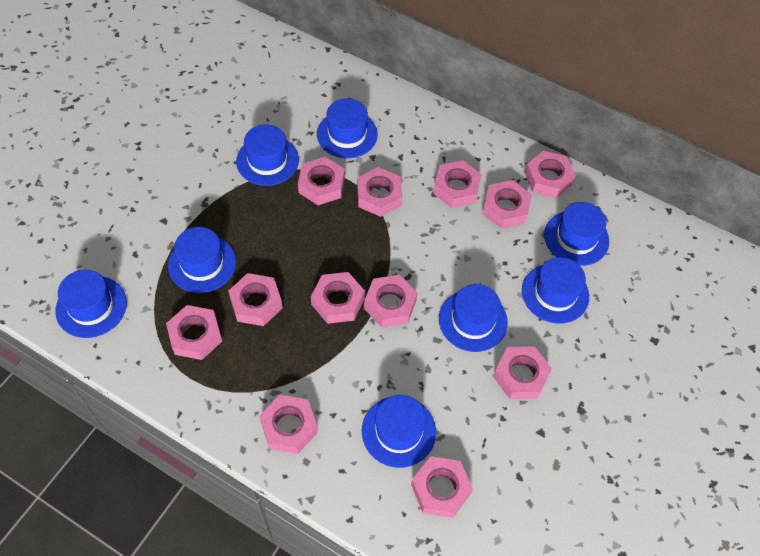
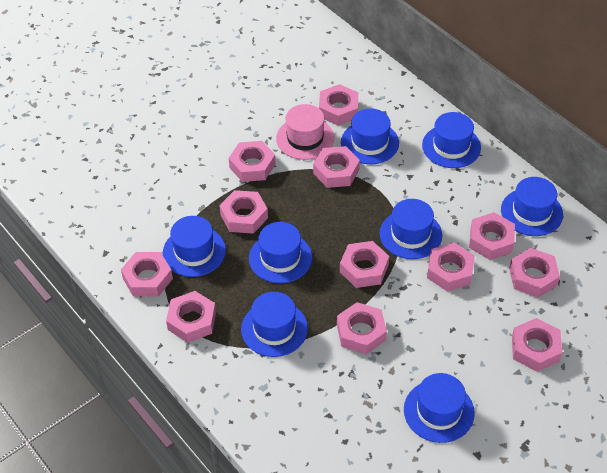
pink hat: none = 0 -> [276,104,334,160] = 1

